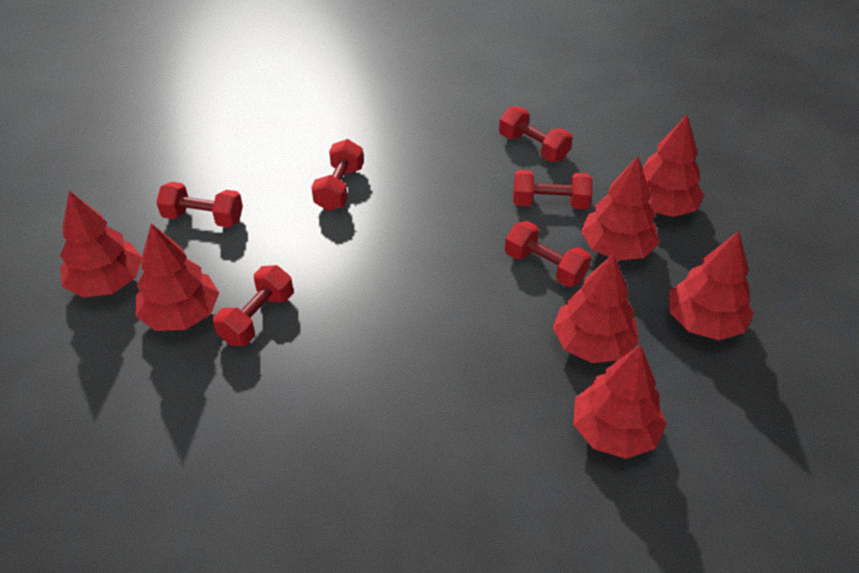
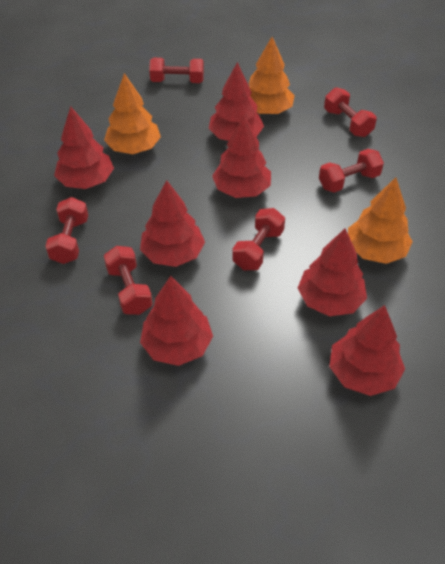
orange tree: none = 0 -> [104,73,161,154] [249,37,295,114] [348,177,413,264] = 3

